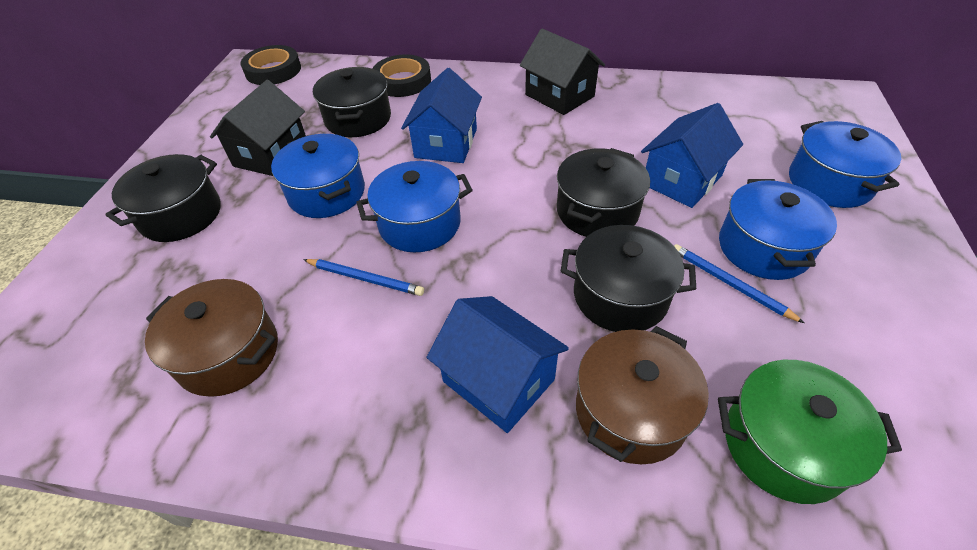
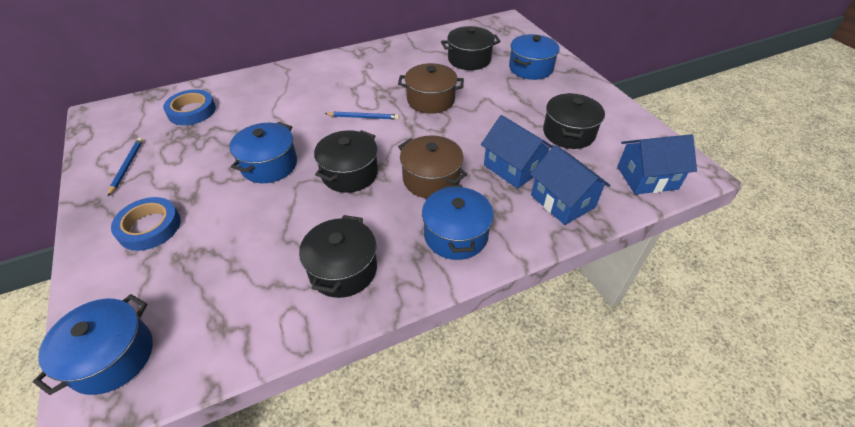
black house: [210,80,306,176] [520,29,605,115] = 2 -> none = 0
black tape: [241,45,301,85] [373,54,431,97] = 2 -> none = 0
blue tape: none = 0 -> [111,197,181,251] [163,89,216,125] = 2
green pot: [718,360,902,504] = 1 -> none = 0

